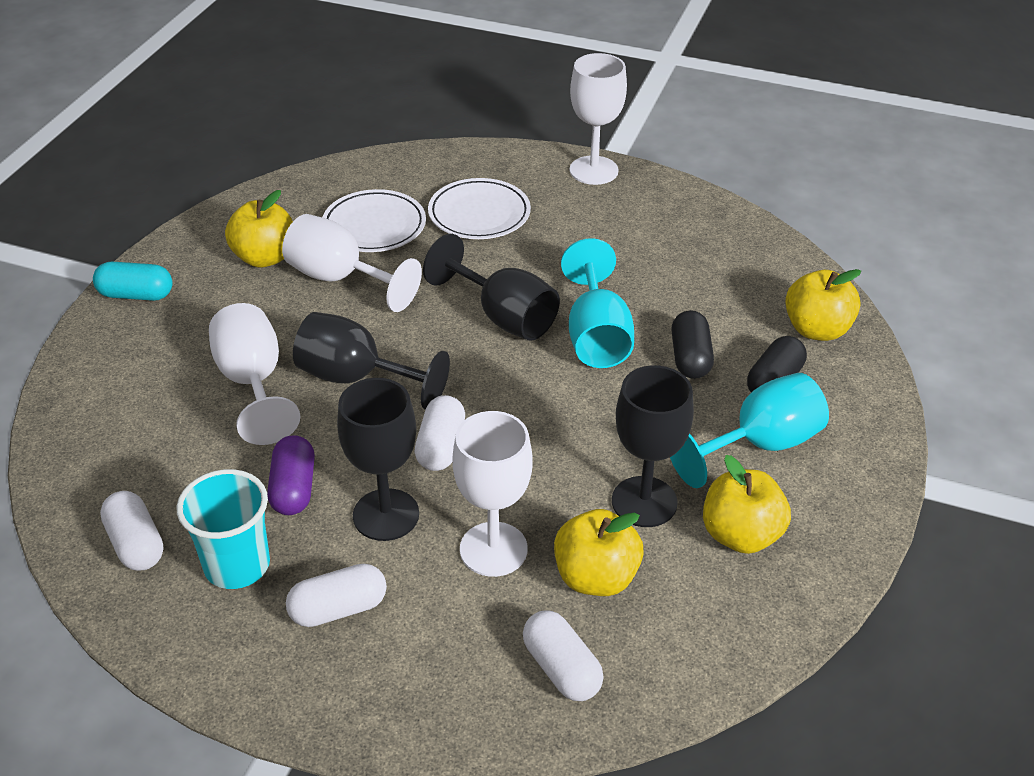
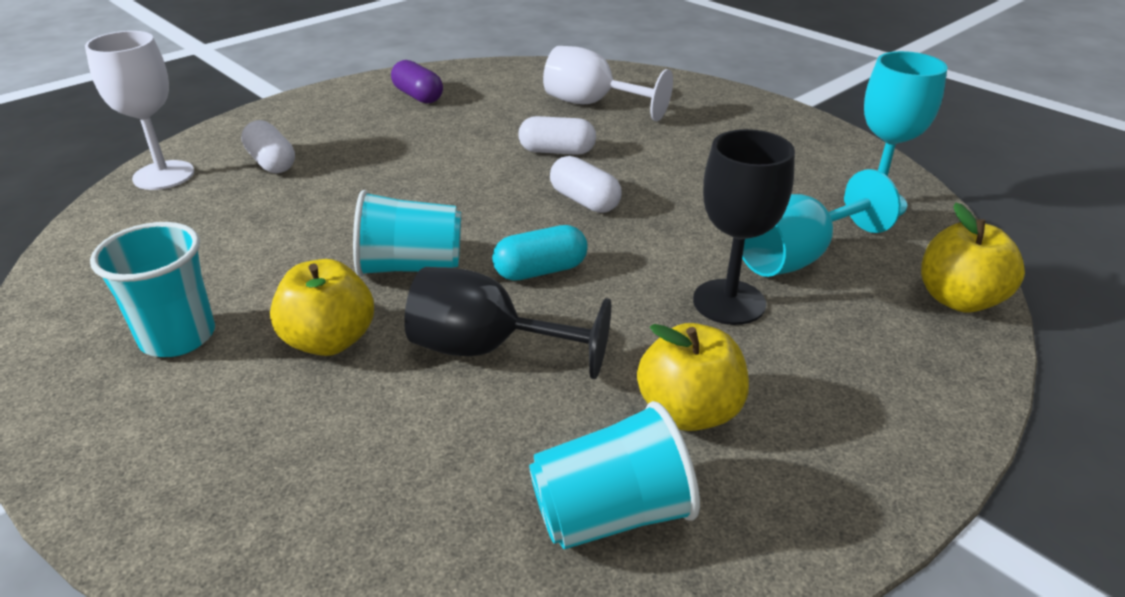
black capsule: [671,310,714,379] [747,336,807,392] = 2 -> none = 0
black goblet: [293,312,450,410] [337,378,419,541] [423,234,560,341] [612,365,694,527] = 4 -> [404,267,611,379] [693,129,795,325] = 2
turquoise cup: [177,469,270,589] = 1 -> [90,222,215,357] [353,190,461,277] [529,401,700,549] = 3
white capsule: [100,491,163,571] [286,564,387,627] [415,395,465,471] [523,610,604,701] = 4 -> [241,120,295,173] [518,116,596,155] [550,156,622,213] = 3
white goblet: [209,303,300,445] [282,214,422,312] [452,411,532,577] [570,53,627,185] = 4 -> [85,31,194,190] [543,46,673,121] = 2
white plate: [322,189,426,252] [428,178,531,239] = 2 -> none = 0
yellow apple: [225,190,293,268] [554,509,644,596] [703,455,791,554] [785,269,861,341] = 4 -> [270,259,374,356] [637,323,749,431] [921,203,1025,313] = 3

